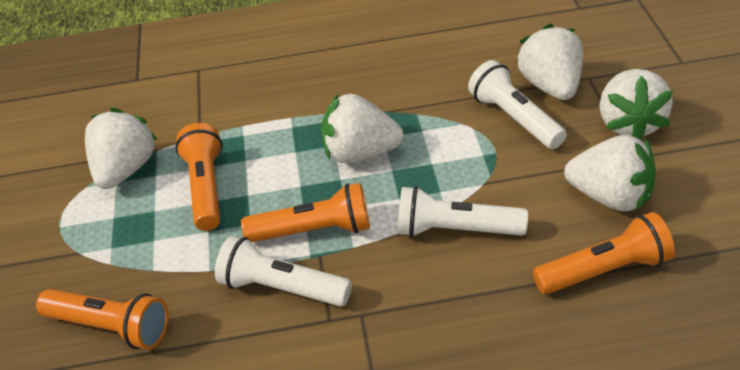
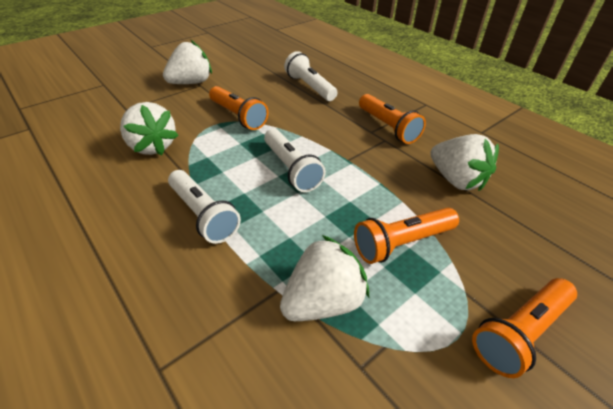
white strawberry: [85,108,157,189] [321,93,404,163] [516,24,583,100] [564,135,656,211] [599,69,673,140] = 5 -> [120,102,179,156] [163,40,212,84] [280,235,369,321] [430,134,499,191] = 4

